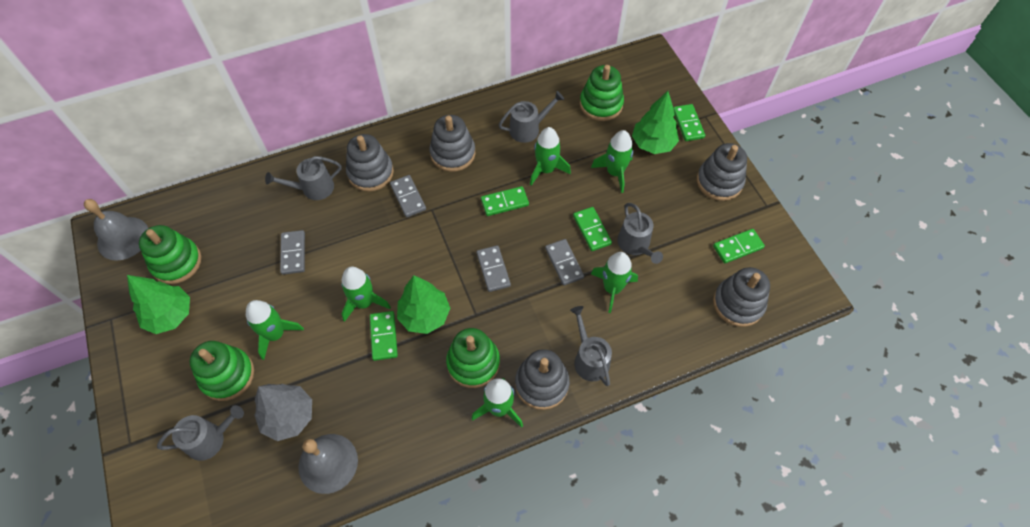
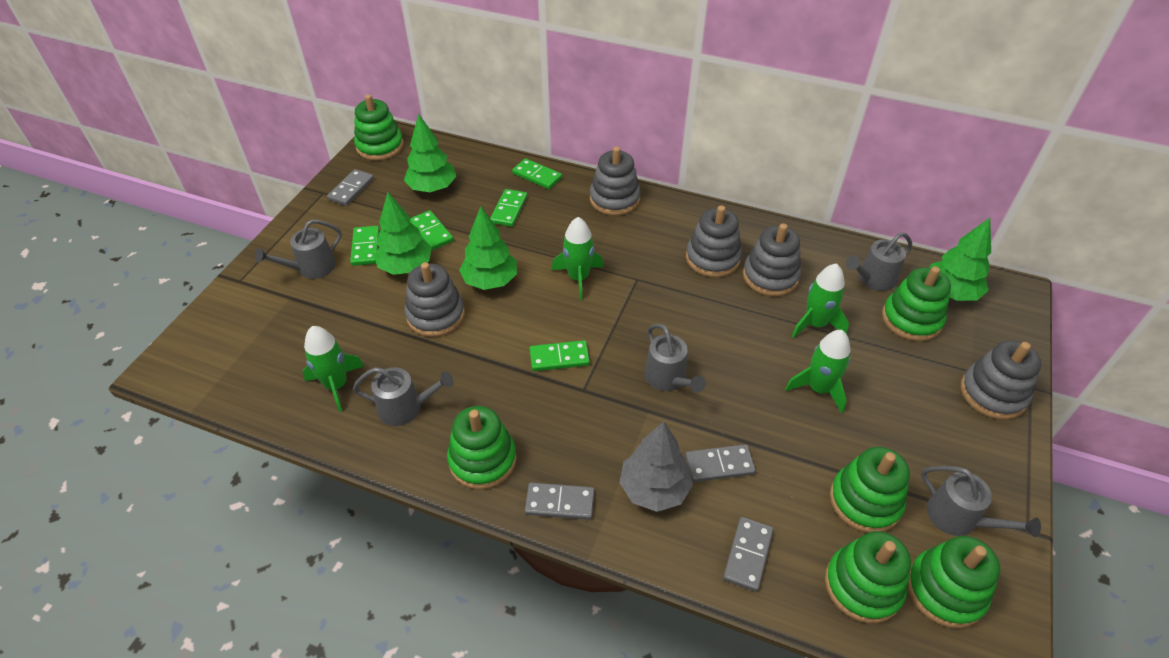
green rocket: [246,300,304,360] [341,267,391,322] [471,378,523,428] [530,127,571,186] [591,130,633,193] [591,252,638,313] = 6 -> [302,326,364,412] [552,217,603,300] [785,330,851,413] [791,263,849,338] = 4
green stacking toy: [139,225,201,284] [190,341,254,401] [446,328,500,388] [580,65,624,121] = 4 -> [354,94,404,161] [447,406,517,490] [825,531,911,623] [830,447,910,533] [882,266,951,341] [908,536,1000,628] = 6
green tree: [127,275,190,334] [397,275,450,334] [632,91,679,154] = 3 -> [374,192,432,275] [404,113,456,192] [459,206,517,290] [930,218,991,301] = 4
grey bell: [84,199,148,261] [298,434,358,494] = 2 -> none = 0

